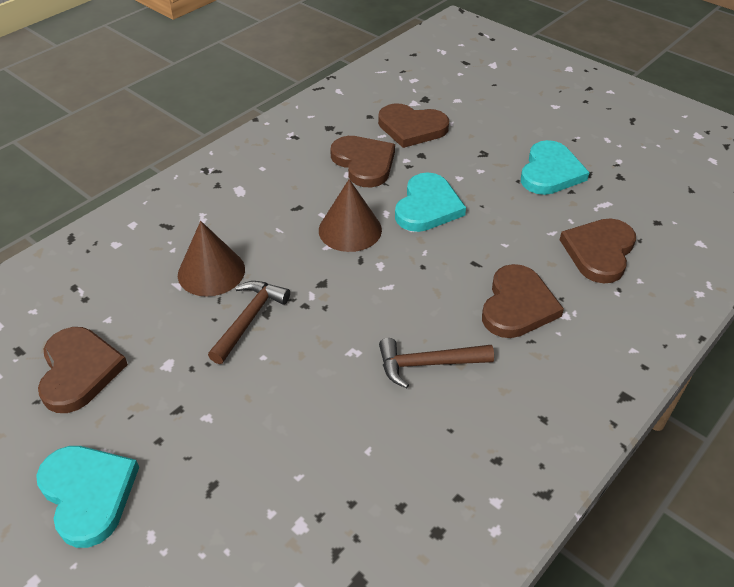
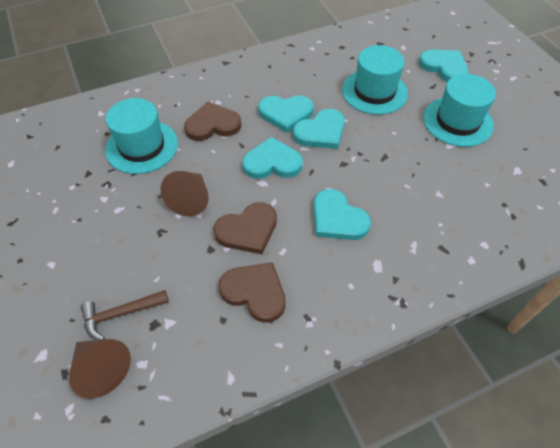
brown hammer: [208,281,290,364] [379,338,494,389] = 2 -> [81,290,169,340] = 1
brown heart: [38,327,128,413] [330,136,395,187] [378,103,449,148] [482,264,564,338] [560,218,636,283] = 5 -> [184,102,241,141] [213,202,277,254] [219,262,286,323] = 3
turquoise hat: none = 0 -> [105,98,178,174] [342,45,408,115] [423,74,496,147] = 3
turquoise heart: [36,446,139,548] [395,173,466,232] [521,140,590,195] = 3 -> [242,137,303,179] [258,95,314,133] [293,109,345,149] [313,189,371,240] [419,49,469,82] = 5

